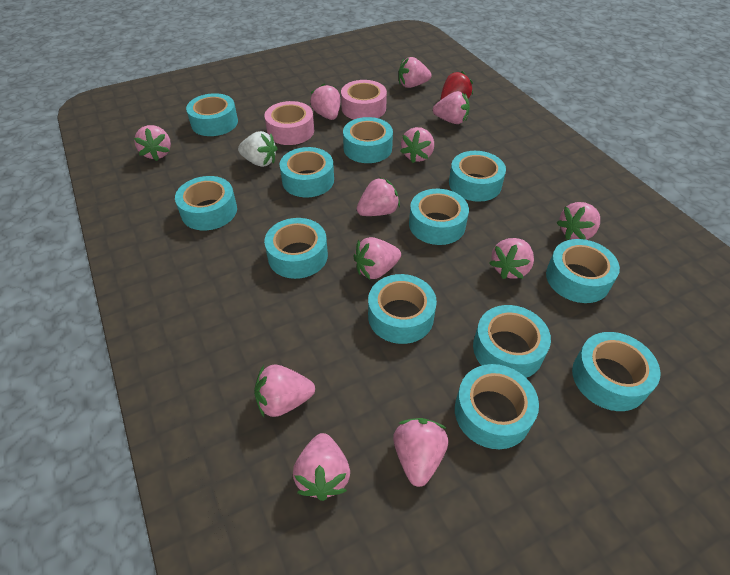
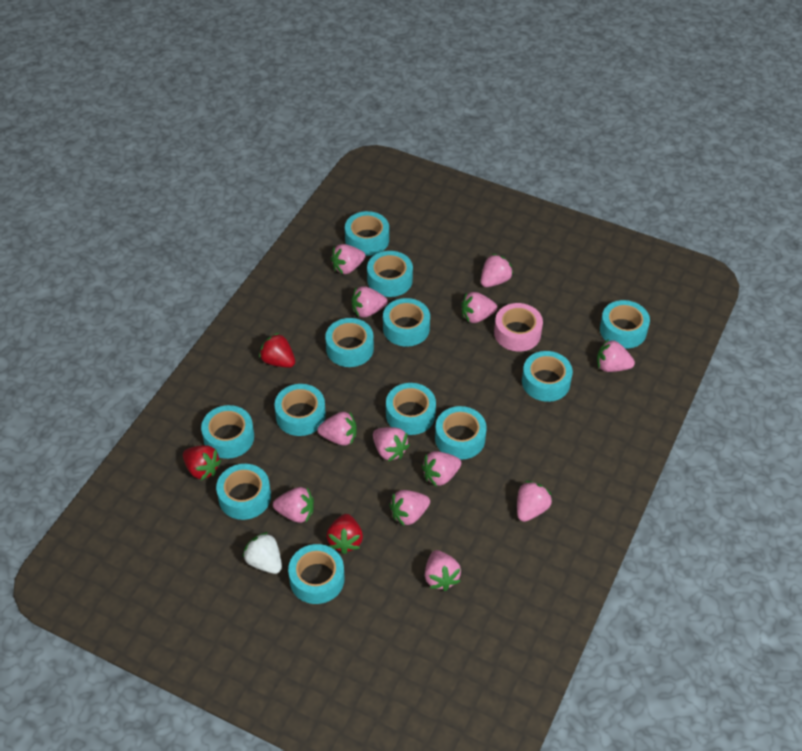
pink tape: [264,101,314,145] [341,80,387,120] = 2 -> [494,303,543,351] = 1
red strawberry: [441,71,473,100] = 1 -> [183,445,221,480] [259,333,295,368] [327,514,363,554] = 3

